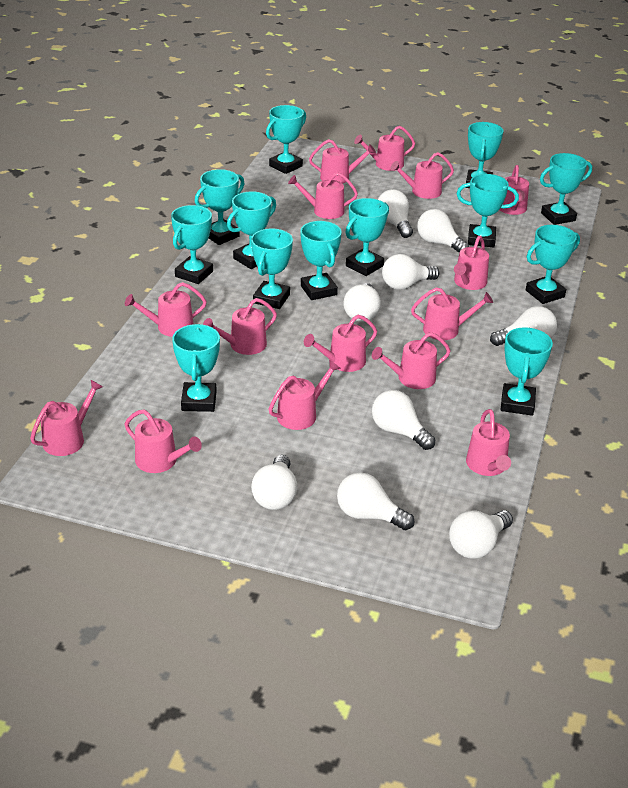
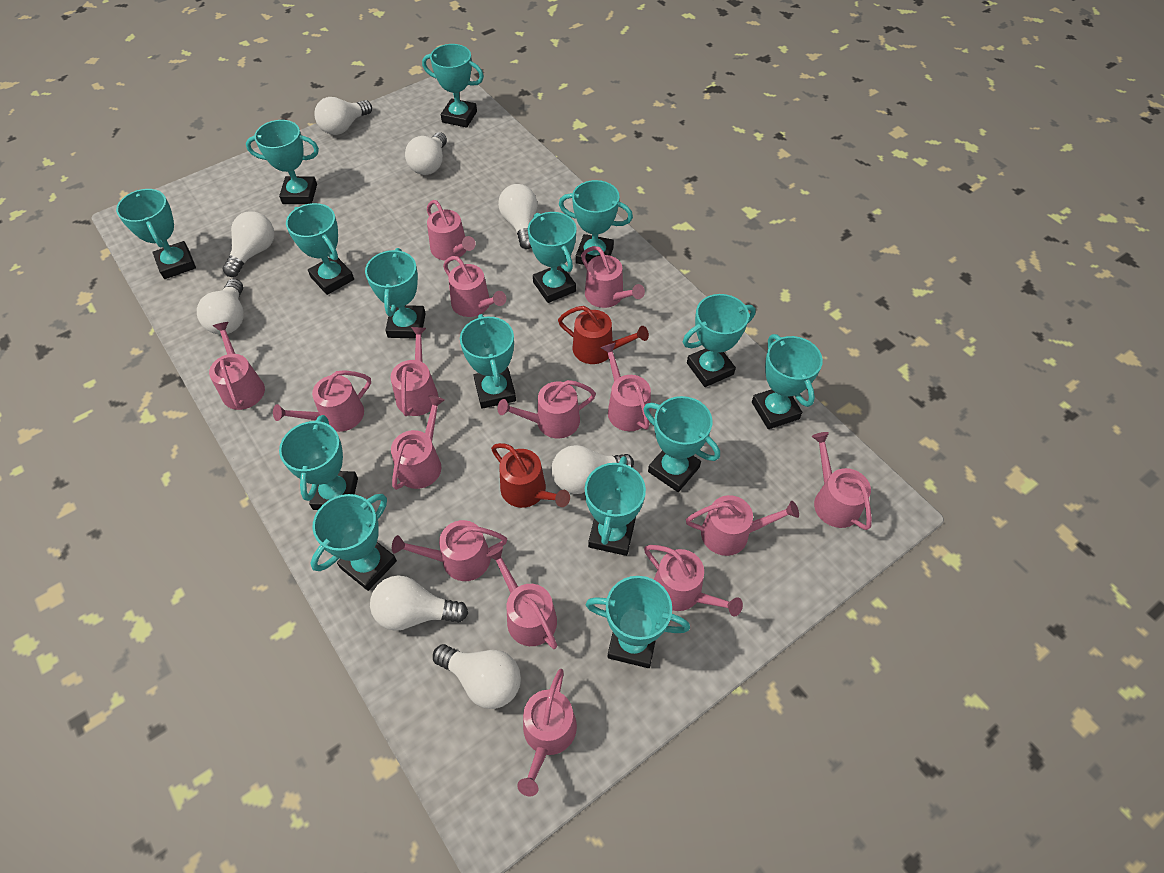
red watering can: none = 0 -> [491,443,570,508] [558,306,649,364] = 2
turquoise trophy: [171,205,213,284] [172,324,220,412] [195,169,245,245] [227,191,276,269] [251,229,293,309] [266,105,306,174] [300,221,342,300] [345,198,389,276] [456,174,519,247] [466,122,504,188] [501,327,553,416] [526,225,580,304] [540,153,592,225] = 13 -> [116,189,196,279] [246,120,319,204] [279,415,358,510] [286,203,354,295] [311,494,397,591] [365,248,426,339] [422,44,484,128] [460,314,516,409] [528,212,577,303] [559,180,633,265] [585,456,646,556] [586,576,690,668] [643,396,720,492] [683,294,756,387] [752,334,823,429] = 15
white light bulb: [251,455,297,510] [337,472,414,530] [343,283,381,322] [372,390,435,450] [378,189,413,238] [382,254,440,290] [417,209,469,253] [449,510,513,559] [490,306,557,346] = 9 -> [197,279,244,335] [223,211,274,277] [314,97,372,135] [370,575,468,631] [405,132,447,175] [433,644,521,709] [498,184,537,249] [551,445,634,494] = 8

